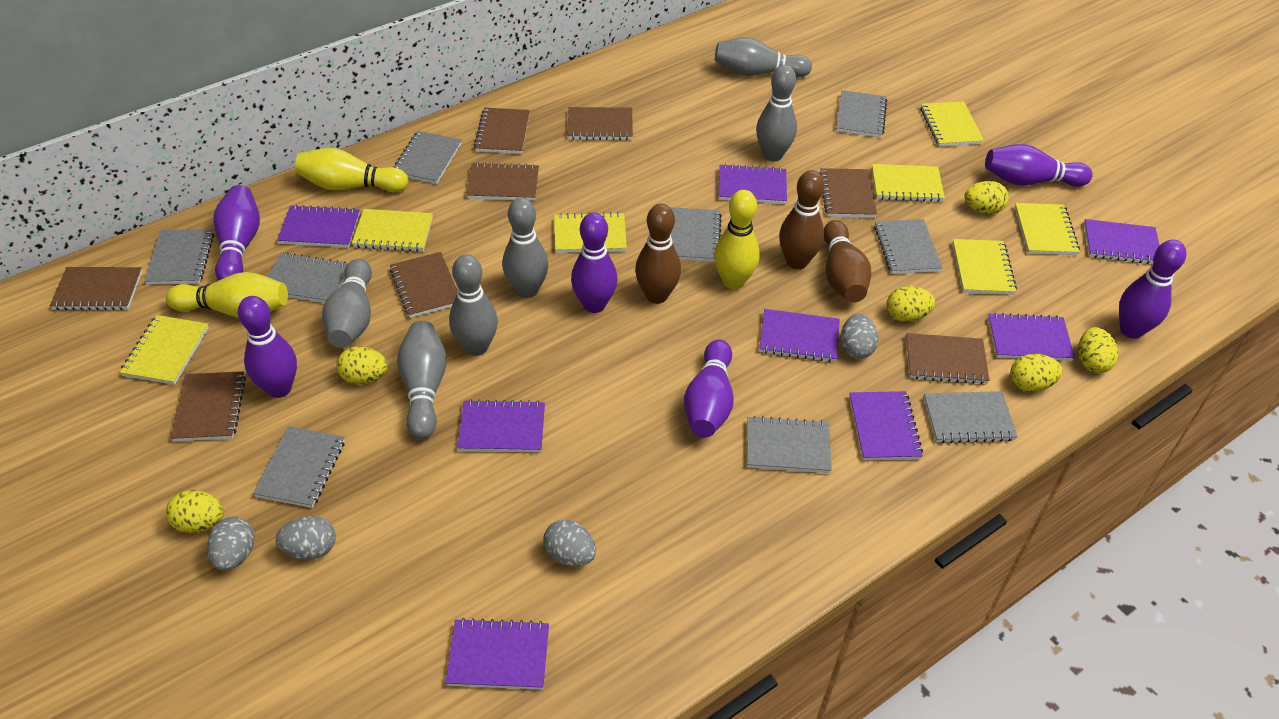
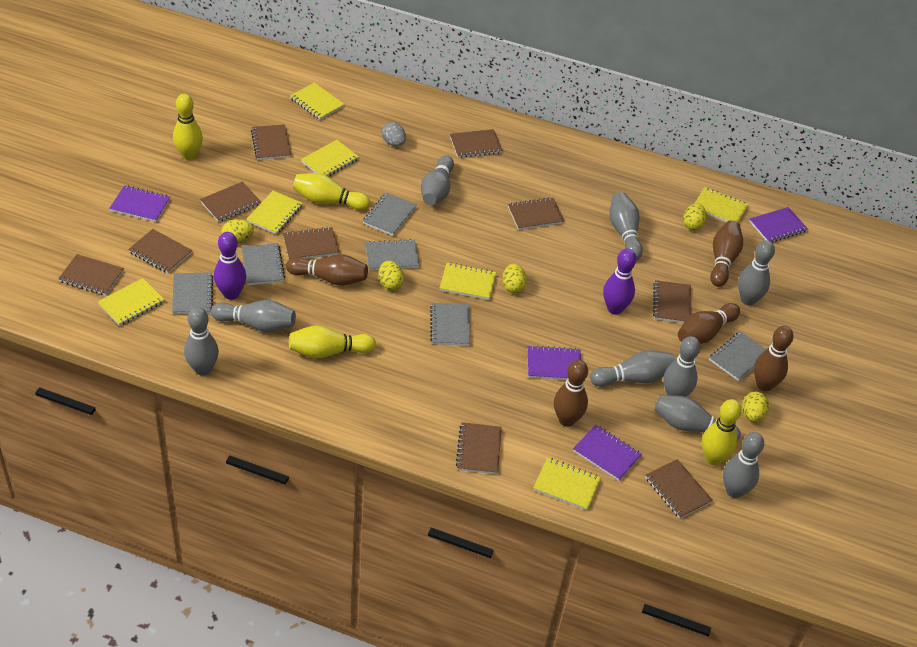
brown bowling pin: [635,204,681,304] [779,170,824,269] [824,220,871,302] = 3 -> [286,254,368,286] [554,360,588,426] [678,303,740,344] [710,220,743,287] [754,326,794,391] = 5
brown notebook: [50,267,142,310] [171,371,246,441] [390,252,457,318] [466,162,539,201] [474,108,530,154] [567,107,633,140] [819,168,877,217] [906,333,990,384] = 8 -> [58,254,124,295] [128,229,192,273] [200,181,261,222] [251,124,291,160] [283,227,339,259] [450,129,502,158] [456,422,502,474] [508,197,564,230] [645,459,713,519] [653,280,692,323] = 10
grey bowling pin: [322,259,372,348] [397,321,447,439] [449,254,498,356] [502,198,549,298] [715,37,812,77] [756,65,797,161] = 6 -> [184,307,219,376] [211,300,296,332] [421,155,454,205] [590,350,675,387] [610,192,643,260] [654,395,741,441] [664,336,701,397] [723,432,764,498] [738,240,775,306] = 9
grey egg: [207,517,255,571] [275,516,336,560] [543,520,596,566] [841,314,878,359] = 4 -> [381,122,406,146] = 1
grey notebook: [144,229,214,285] [253,426,345,508] [267,252,348,303] [393,131,461,184] [670,207,722,262] [747,416,832,473] [836,90,887,138] [874,219,943,274] [924,391,1018,443] = 9 -> [172,272,213,314] [241,243,285,285] [363,192,416,236] [365,239,420,270] [430,303,470,346] [709,331,766,381] = 6
purple bowling pin: [213,185,260,280] [238,296,297,398] [571,213,618,313] [684,339,734,438] [985,144,1093,187] [1119,239,1186,339] = 6 -> [214,232,246,300] [603,249,637,315] = 2
purple notebook: [277,205,360,248] [445,618,549,689] [457,399,545,452] [718,164,787,204] [760,309,840,362] [849,391,923,460] [988,313,1075,361] [1084,219,1160,264] = 8 -> [109,186,170,222] [528,345,581,380] [573,424,642,481] [749,207,808,243] = 4
yellow bowling pin: [166,272,288,318] [295,148,409,192] [714,190,760,289] = 3 -> [173,94,203,160] [289,325,376,358] [293,173,370,210] [702,399,742,465] = 4
yellow egg: [166,490,224,533] [336,346,388,385] [887,286,935,322] [964,181,1009,214] [1010,354,1063,392] [1078,327,1118,373] = 6 -> [221,219,254,243] [379,261,404,290] [502,263,527,293] [683,203,707,230] [742,392,769,422] = 5

